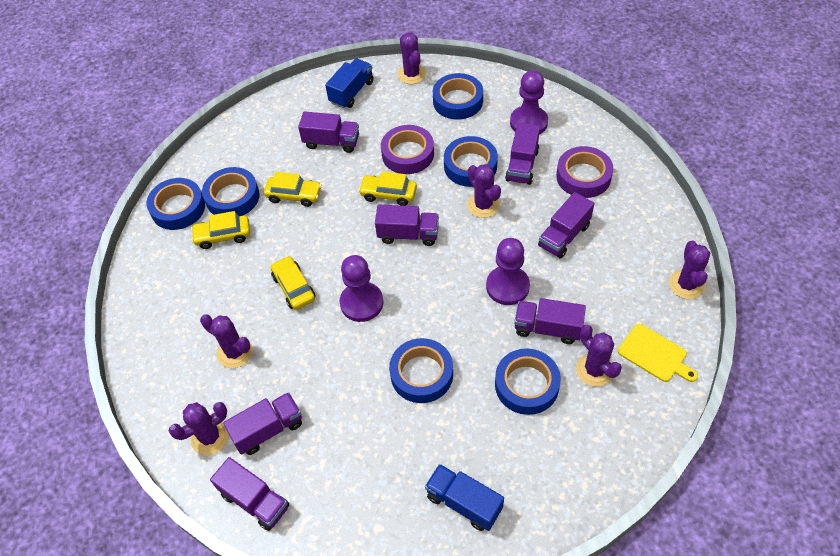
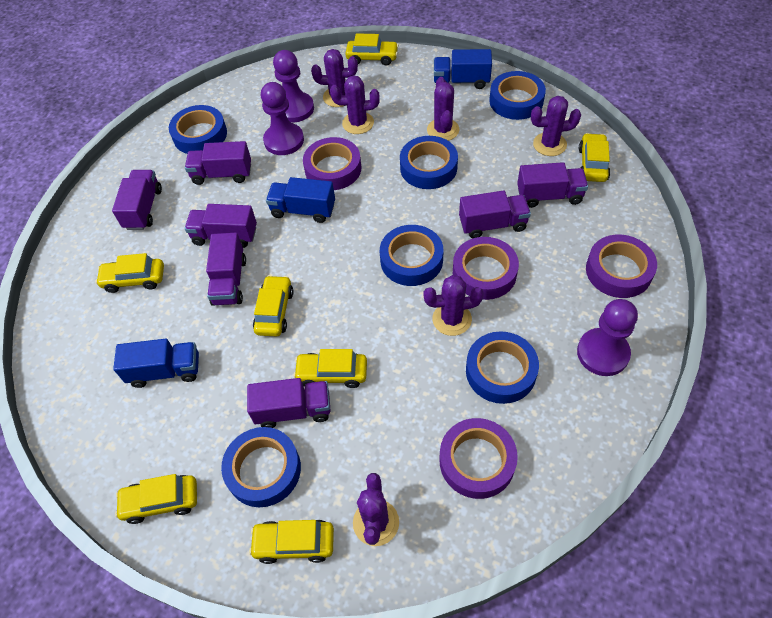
blue truck: [325,59,374,108] [425,464,504,531] = 2 -> [113,339,199,388] [266,177,335,223] [434,49,492,89] = 3
purple tape: [381,125,434,174] [556,146,613,198] = 2 -> [303,137,362,190] [439,418,518,499] [453,237,519,300] [586,235,657,298] = 4
yellow car: [191,211,250,249] [264,172,322,207] [271,256,316,310] [358,171,417,206] = 4 -> [95,253,164,293] [115,474,197,524] [249,520,334,564] [253,275,293,337] [293,349,367,388] [345,33,399,66] [579,133,610,182] = 7
yellow cutting board: [618,324,698,382] = 1 -> none = 0

